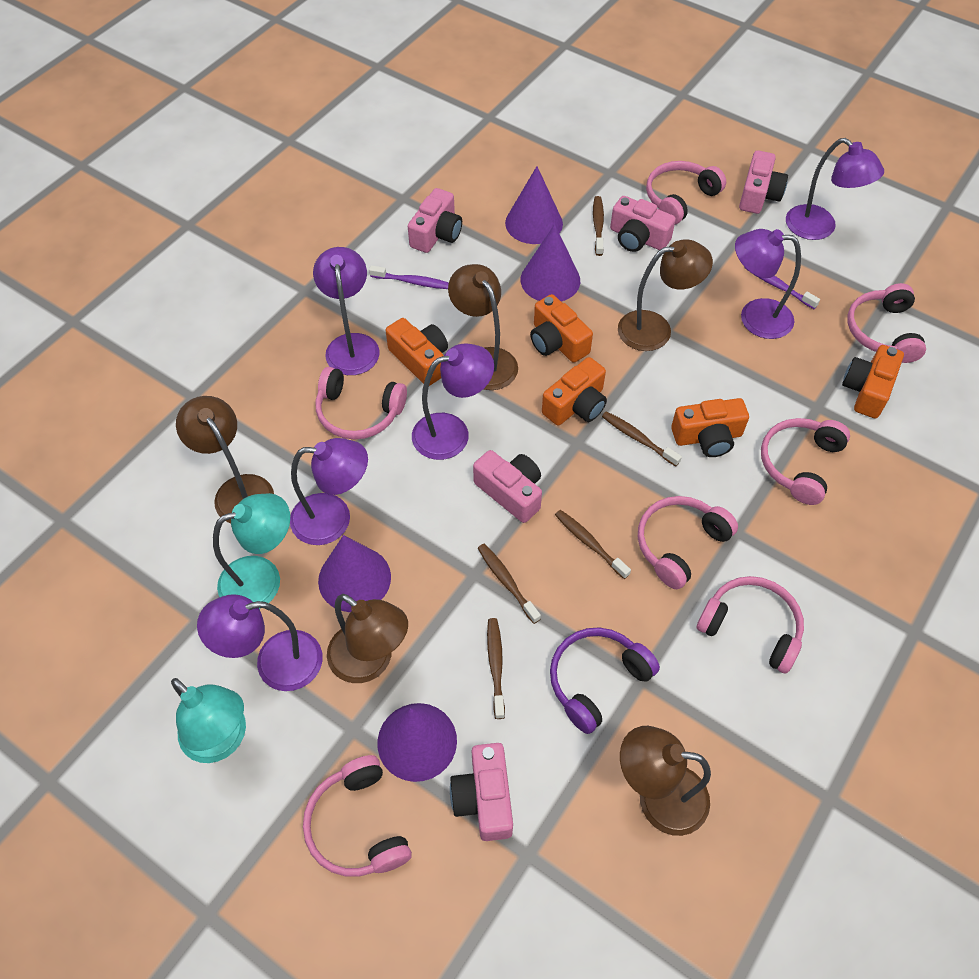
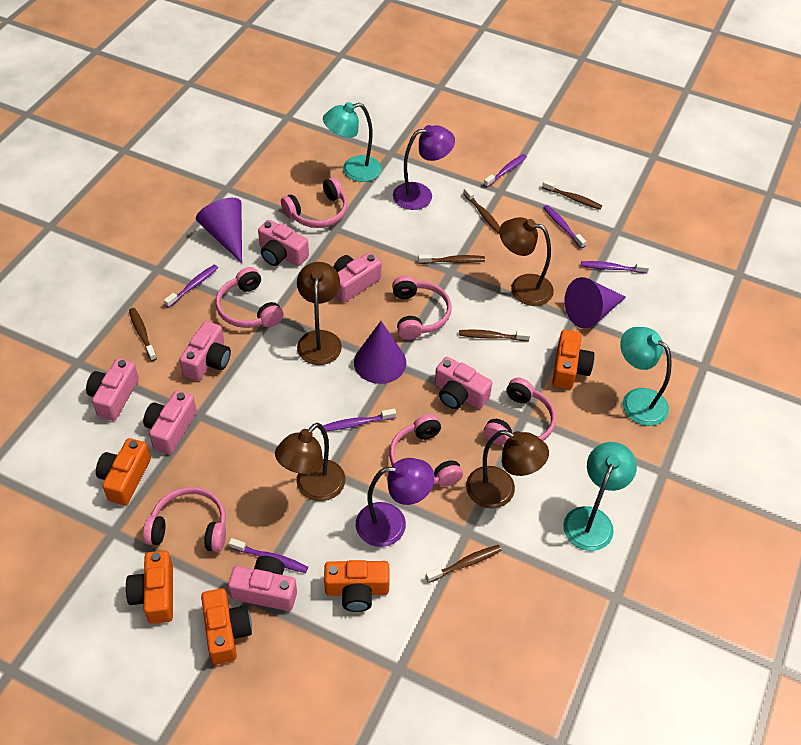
brown lamp: [176,396,274,523] [327,594,408,683] [448,264,518,390] [618,239,713,351] [620,726,711,836] = 5 -> [275,423,346,501] [297,262,342,365] [466,430,549,508] [499,217,554,306] = 4
brown toothbrush: [478,544,541,624] [487,618,505,719] [555,510,631,579] [593,196,604,256] [602,411,682,466] = 5 -> [129,308,157,361] [418,254,485,264] [426,545,502,583] [459,330,530,341] [463,187,500,234] [542,180,602,210] = 6
pink camera: [408,188,462,253] [450,743,513,841] [473,450,542,523] [610,196,676,252] [739,150,788,214] = 5 -> [86,358,139,421] [143,390,197,454] [179,321,231,381] [228,556,297,611] [258,220,309,266] [333,252,381,302] [435,357,492,409] = 7
pink headphones: [303,755,412,877] [316,367,407,440] [638,496,738,589] [646,161,726,224] [697,576,804,674] [761,418,850,505] [847,283,926,363] = 7 -> [143,487,226,552] [216,267,284,328] [281,177,347,228] [389,414,463,487] [392,276,451,340] [484,378,556,445] = 6
purple cone: [318,535,391,612] [378,703,457,782] [505,166,563,244] [521,224,580,302] = 4 -> [196,198,242,263] [354,321,406,384] [565,277,626,329] = 3
purple headphones: [550,627,660,734] = 1 -> none = 0
purple lamp: [197,594,322,691] [290,438,368,545] [313,247,380,375] [412,343,494,460] [735,229,801,339] [786,138,884,240] = 6 -> [356,458,435,547] [393,125,455,210] = 2
purple toothbrush: [369,265,449,289] [744,267,820,309] = 2 -> [164,264,218,308] [229,538,308,573] [323,408,396,431] [483,154,527,187] [543,205,587,249] [581,261,649,273] = 6
turquoise lamp: [171,678,246,763] [213,493,290,609] = 2 -> [323,102,382,182] [563,442,637,551] [620,327,672,426] = 3

